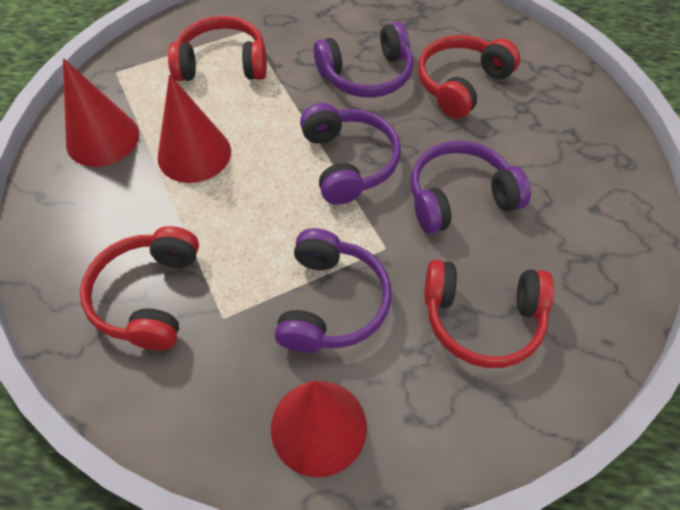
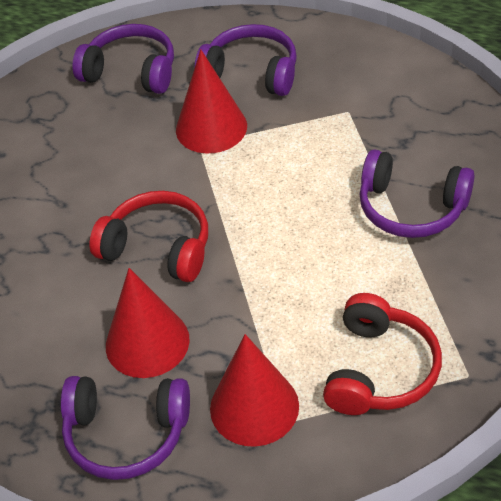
red headphones: [80,226,199,350] [168,16,267,81] [418,35,520,119] [425,260,554,368] = 4 -> [89,191,208,282] [323,293,442,415] = 2

